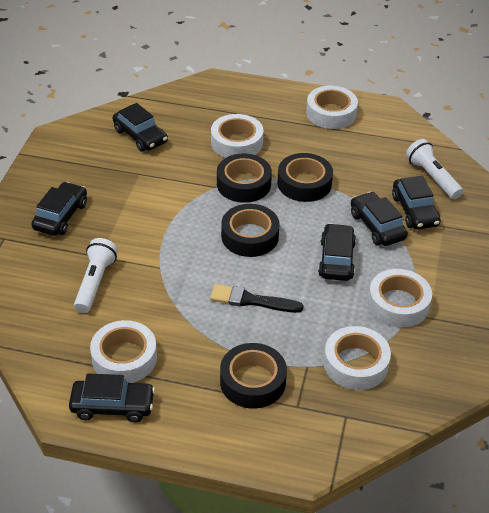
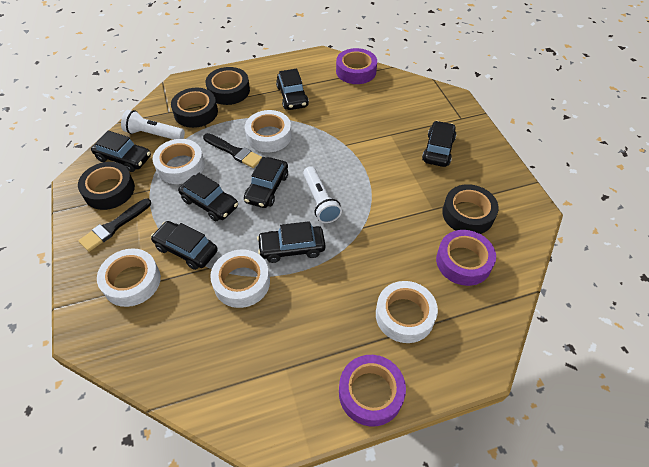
black brush: [210,284,304,313] = 1 -> [78,198,151,252] [203,133,262,168] = 2
black car: [31,182,87,236] [69,373,155,422] [113,103,168,152] [318,223,356,281] [351,192,408,246] [392,176,441,230] = 6 -> [91,131,151,172] [151,221,218,270] [178,173,238,221] [244,157,288,208] [257,221,325,263] [276,69,309,110] [422,121,456,167] = 7
purple tape: none = 0 -> [336,48,377,84] [339,355,406,427] [436,230,496,286] = 3

